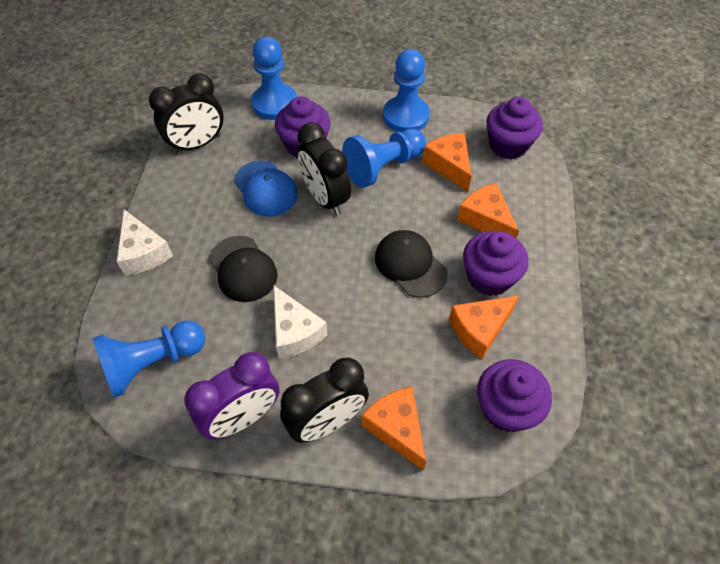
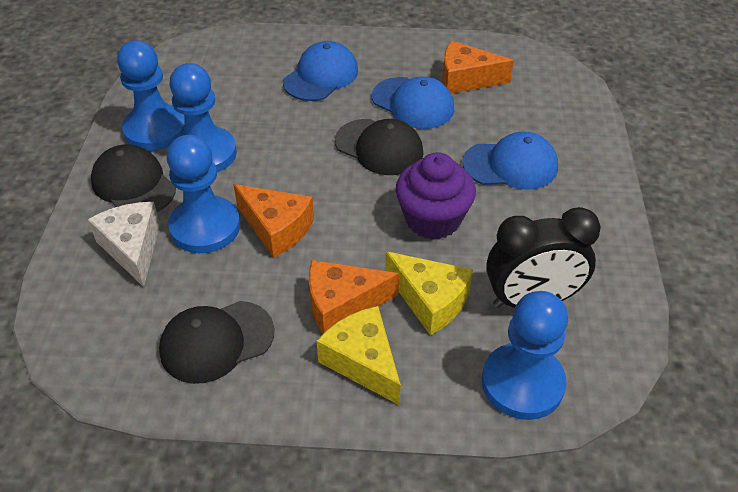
black cap: [209,236,277,302] [375,230,448,298] = 2 -> [91,144,176,212] [159,301,274,384] [335,119,424,175] = 3
black clock: [149,73,224,154] [280,358,369,443] [297,122,351,216] = 3 -> [486,207,601,308] = 1
blue cap: [234,160,298,216] = 1 -> [283,41,358,101] [372,77,454,129] [462,132,558,189] = 3
orange cheese: [361,387,426,471] [423,133,471,192] [449,295,520,359] [457,183,519,238] = 4 -> [233,184,314,258] [309,260,399,334] [442,41,514,94] = 3
purple clock: [184,352,280,439] = 1 -> none = 0
purple cupcake: [275,96,331,158] [463,231,528,296] [477,359,552,432] [486,97,543,159] = 4 -> [396,152,476,239] = 1
white cheese: [116,210,173,276] [273,285,328,359] = 2 -> [88,202,160,287] = 1
yellow cheese: none = 0 -> [317,306,401,405] [385,252,473,335] = 2

